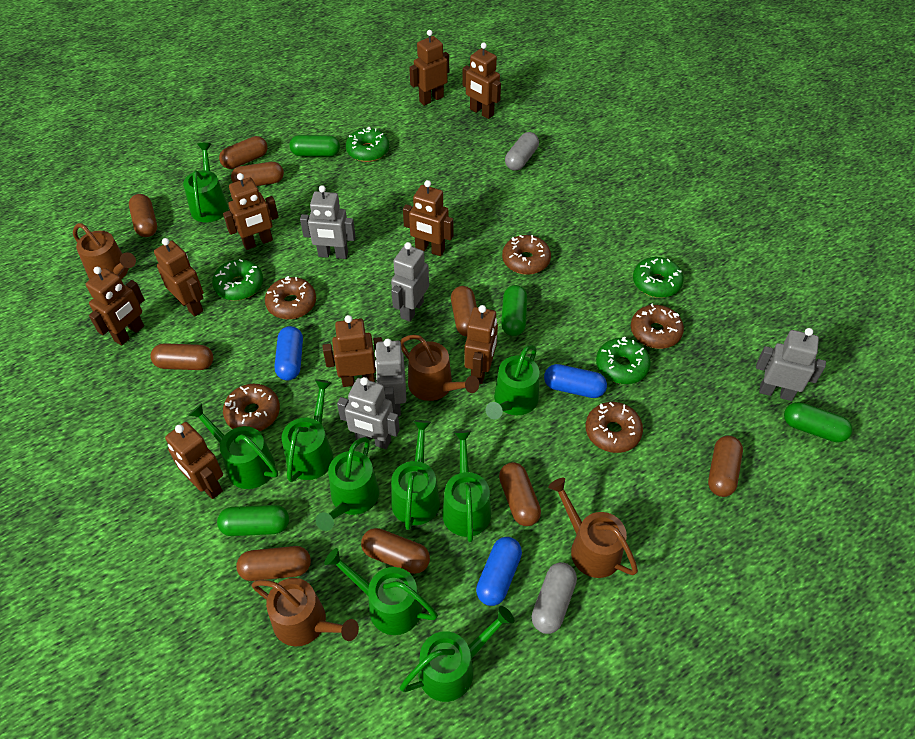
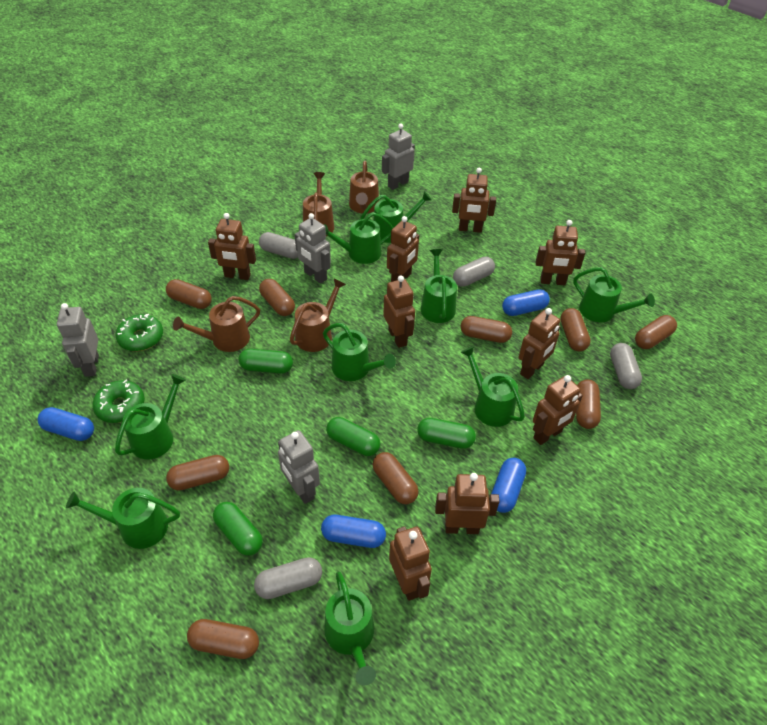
blue capsule: [275,326,303,380] [476,537,522,606] [544,364,607,398] = 3 -> [38,407,94,441] [321,515,386,548] [491,458,526,513] [502,289,550,316] = 4
brown donut: [223,384,280,431] [265,276,316,319] [502,235,551,275] [585,402,643,453] [631,304,684,349] = 5 -> none = 0
green donut: [212,259,263,301] [346,127,389,162] [596,337,651,384] [633,257,684,298] = 4 -> [92,380,145,423] [116,314,163,351] = 2
grey capsule: [505,132,539,171] [532,562,577,634] = 2 -> [254,557,322,599] [259,232,298,259] [453,257,495,287] [610,343,642,389] = 4
grey robot: [300,185,356,259] [337,377,400,449] [375,339,406,416] [391,242,429,322] [756,328,826,401] = 5 -> [57,303,99,377] [278,430,320,504] [294,213,331,284] [382,124,415,190] = 4

